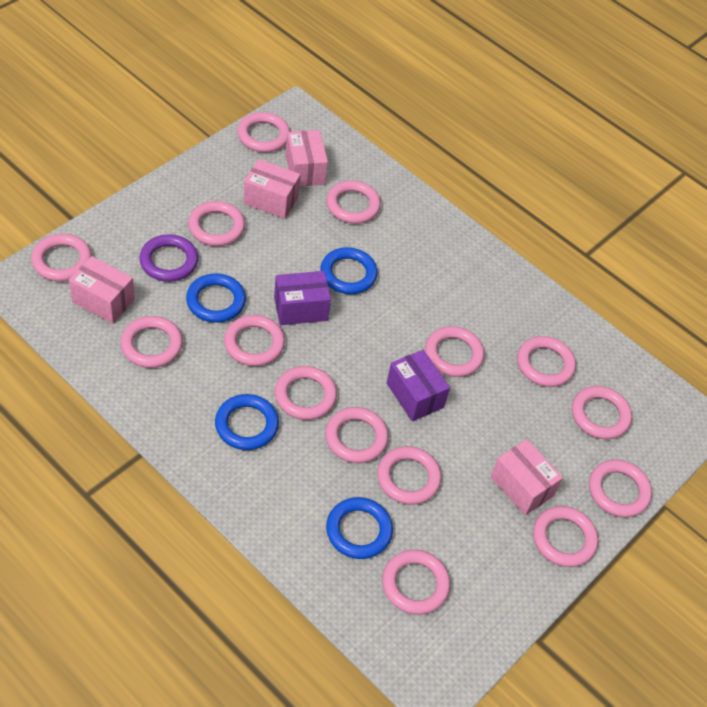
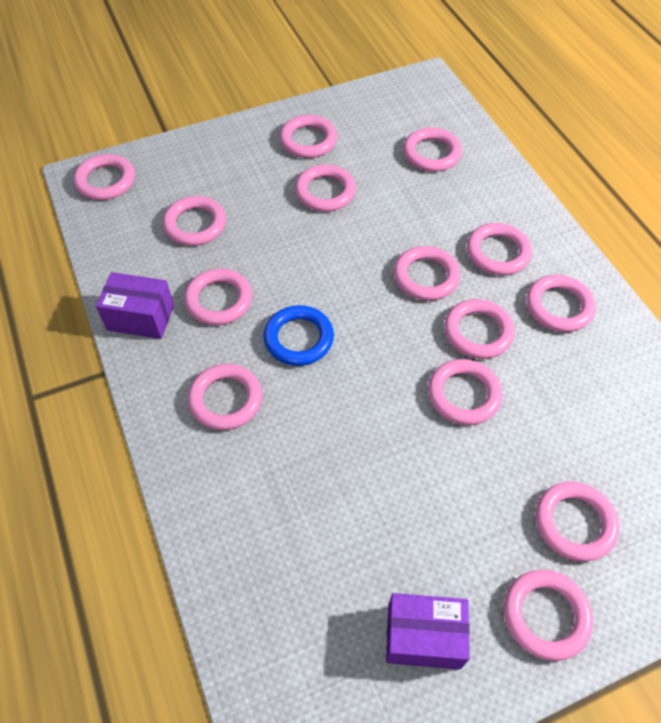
blue ring: [186,273,246,323] [215,394,279,450] [320,247,378,294] [326,497,393,559] = 4 -> [264,305,334,366] = 1
pink box: [69,256,135,324] [243,159,301,219] [285,130,328,186] [491,439,563,515] = 4 -> none = 0
pink ring: [31,234,92,282] [120,316,183,368] [188,201,245,246] [224,315,285,366] [237,112,290,152] [275,366,337,420] [325,407,389,463] [326,180,381,224] [377,446,442,505] [382,550,450,615] [425,326,484,377] [517,336,576,387] [533,506,598,567] [572,386,632,439] [589,460,652,517] = 15 -> [74,154,135,200] [163,196,226,246] [184,268,252,325] [188,364,262,430] [280,115,337,158] [295,164,356,212] [394,246,460,301] [403,127,462,172] [428,359,502,425] [444,299,515,359] [467,223,532,275] [504,570,593,661] [526,275,596,332] [536,482,619,562] = 14
purple ring: [139,234,198,282] = 1 -> none = 0

